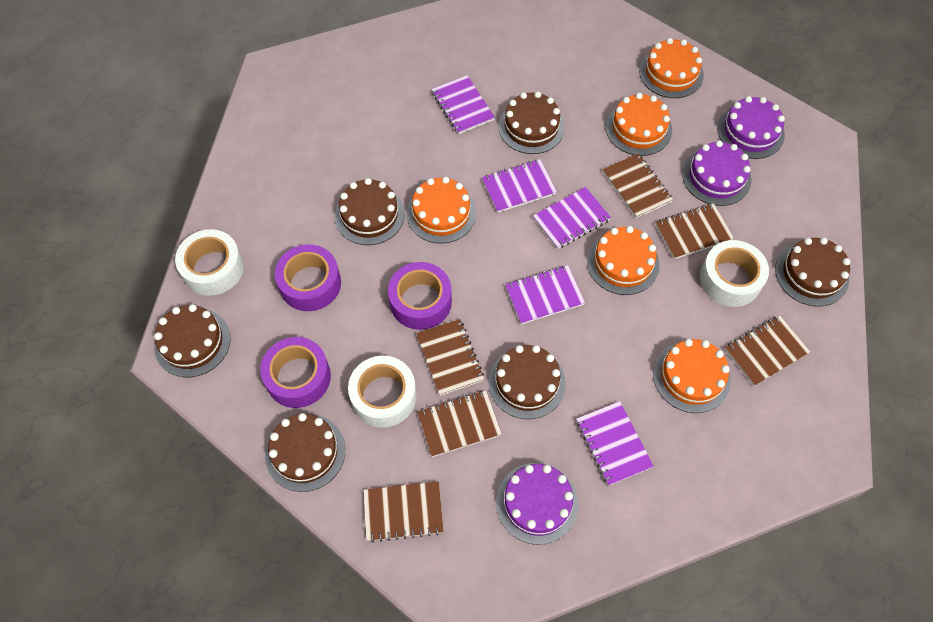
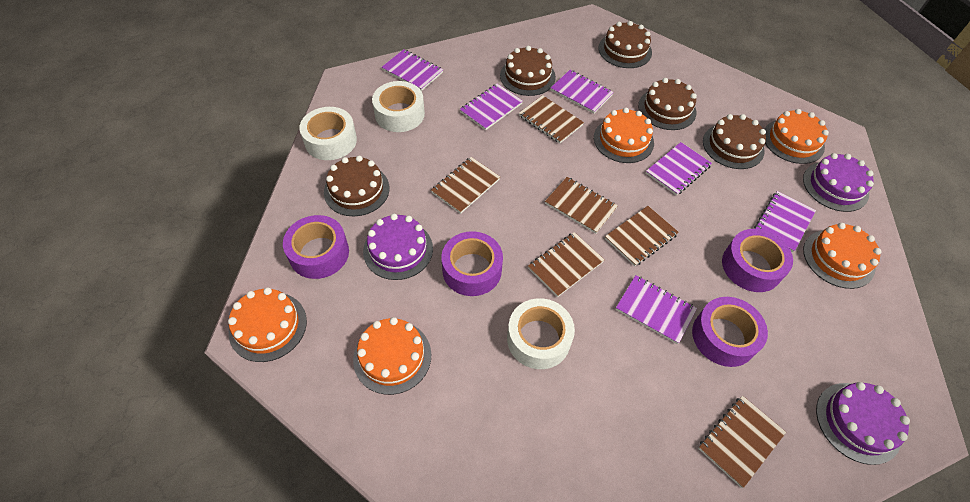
brown cake: [154,304,231,377] [265,413,345,492] [335,178,405,245] [489,345,566,419] [498,91,565,154] [775,237,850,307] = 6 -> [324,156,390,216] [500,46,556,96] [599,21,652,68] [638,78,697,130] [703,114,766,169] = 5
purple notebook: [432,75,495,134] [482,159,557,213] [505,265,585,324] [533,187,611,249] [576,401,654,486] = 5 -> [382,49,443,91] [460,84,523,130] [551,70,614,114] [616,275,697,344] [646,142,712,196] [754,191,816,253] = 6
purple tape: [260,337,331,408] [275,244,341,311] [388,262,452,330] = 3 -> [283,215,349,279] [441,231,503,296] [692,297,768,367] [722,229,793,292] = 4

